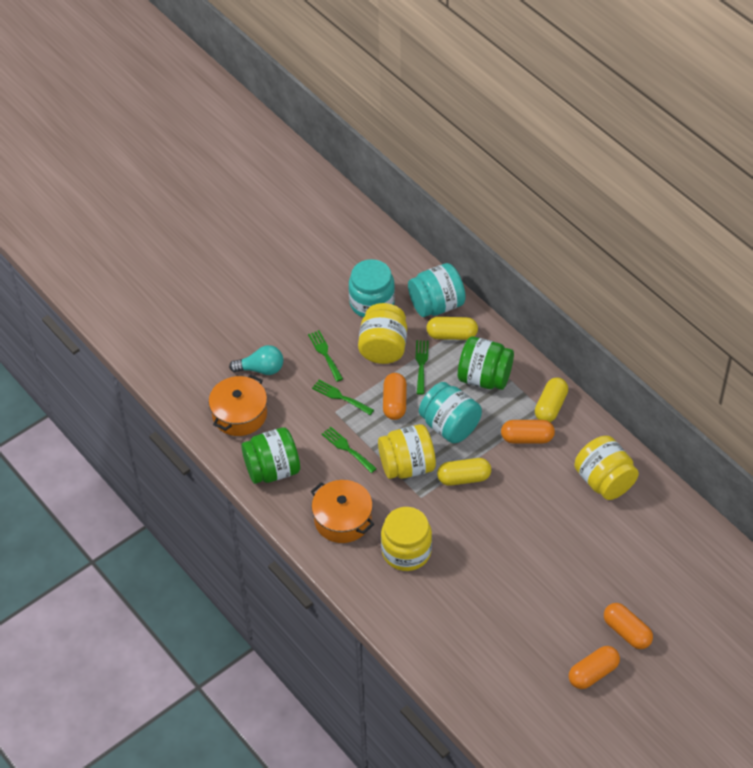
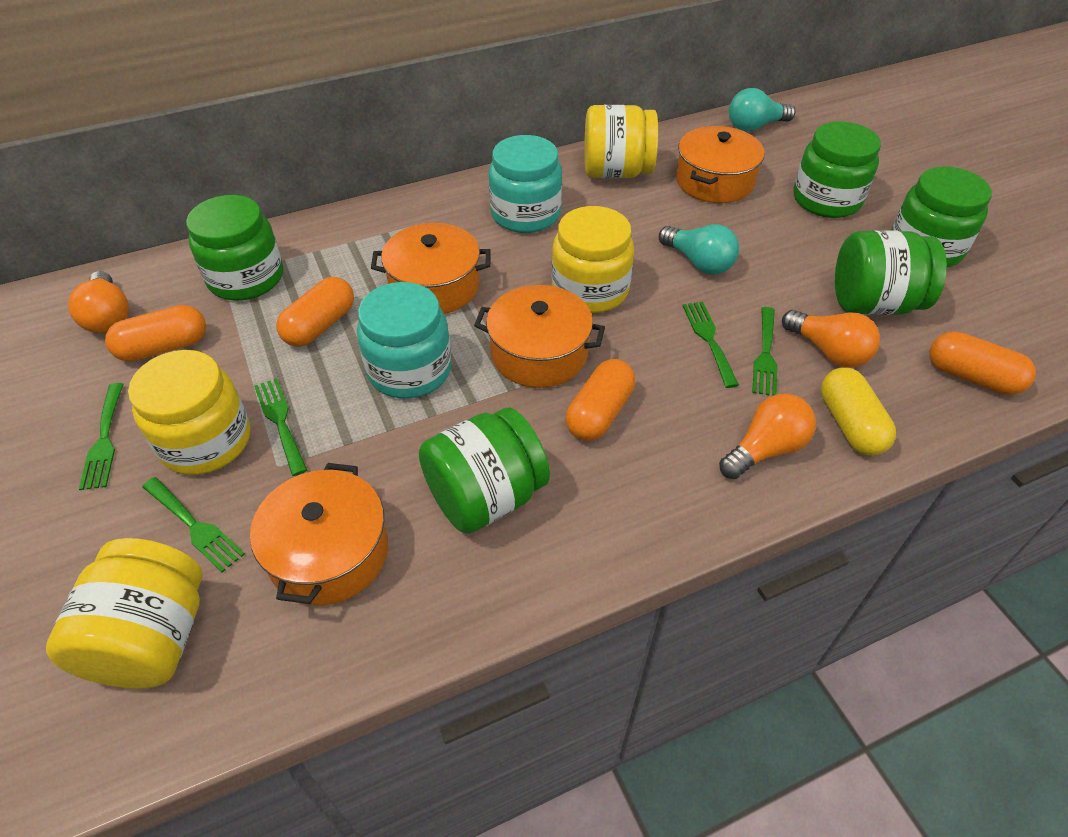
green fork: [308,330,343,382] [312,380,374,415] [322,427,377,473] [416,340,429,395] = 4 -> [79,383,124,490] [142,477,245,573] [254,378,307,476] [683,302,739,388] [752,307,777,396] = 5
green jar: [241,427,300,484] [458,337,514,390] = 2 -> [186,195,283,301] [419,408,550,534] [794,122,881,218] [835,230,947,315] [891,166,992,267] = 5
orange light bulb: none = 0 -> [68,271,129,333] [719,393,816,479] [782,310,880,368] = 3
orange pot: [209,374,267,436] [311,480,374,543] = 2 -> [250,463,388,605] [371,223,491,314] [474,285,605,388] [676,126,765,203] = 4
turquoise jar: [349,259,395,318] [408,263,466,317] [419,382,482,443] = 3 -> [357,282,452,399] [489,135,562,233] = 2
turquoise light bulb: [229,345,283,375] = 1 -> [659,224,739,275] [729,88,796,131] = 2
yellow capsule: [426,317,478,340] [437,458,491,486] [535,378,568,422] = 3 -> [821,368,896,456] = 1

